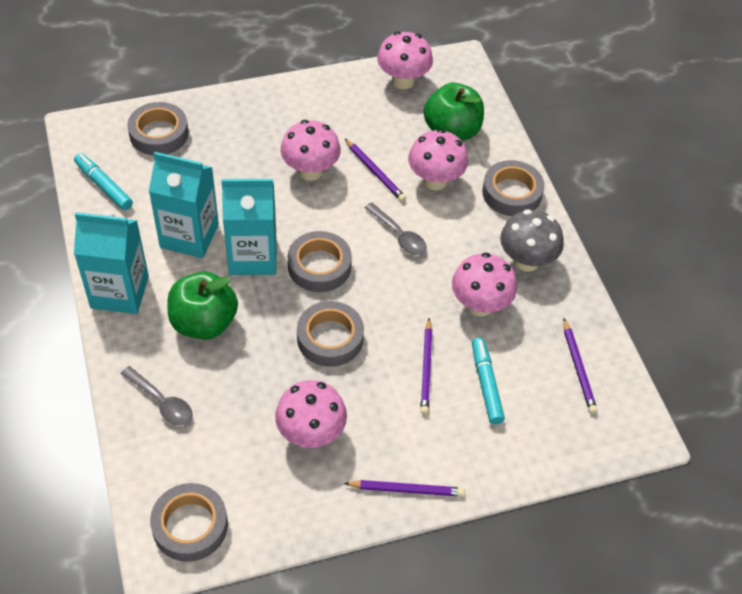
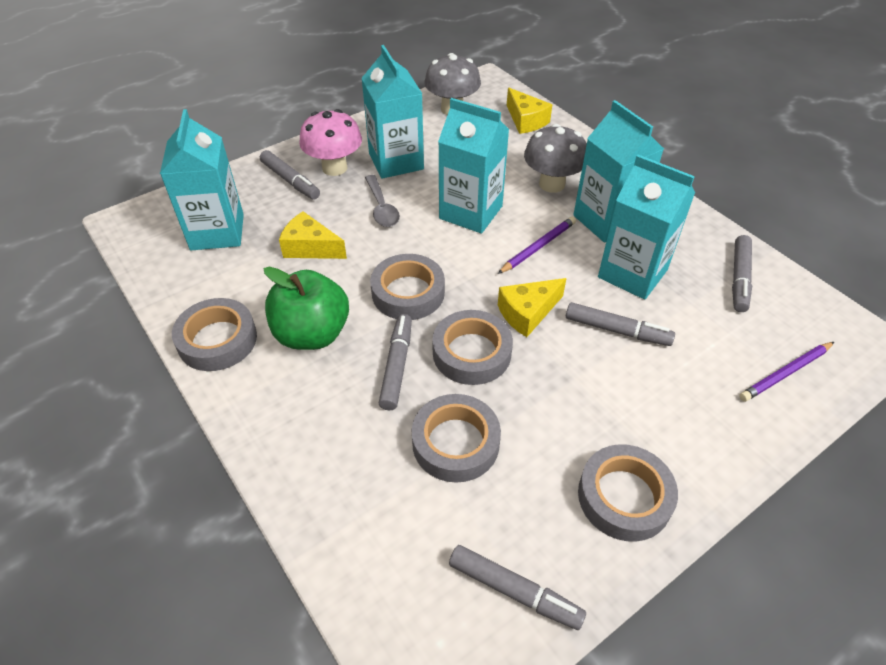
green apple: [167,271,238,340] [424,83,484,141] = 2 -> [264,267,349,350] = 1
grey marker: none = 0 -> [260,150,320,200] [379,314,412,410] [449,545,586,630] [566,302,675,346] [732,235,752,312] = 5
grey mushroom: [500,209,564,272] = 1 -> [425,53,481,115] [524,124,587,193] = 2
grey spoon: [121,366,193,426] [365,203,427,255] = 2 -> [365,175,400,227] = 1
pink mushroom: [275,380,347,448] [280,120,341,181] [377,32,433,89] [408,129,468,190] [452,253,517,316] = 5 -> [299,109,362,176] = 1
purple pencil: [343,480,465,497] [345,139,406,202] [420,318,432,415] [563,319,597,414] = 4 -> [498,217,576,274] [739,342,834,402] = 2
turquoise carton: [74,212,149,314] [149,152,219,258] [221,179,277,275] = 3 -> [160,109,244,250] [361,45,424,179] [438,98,509,233] [573,100,664,242] [598,155,695,300] = 5
turquoise marker: [74,153,133,210] [472,338,505,424] = 2 -> none = 0
yellow cheese: none = 0 -> [279,211,347,259] [498,278,566,337] [507,88,552,134] = 3

